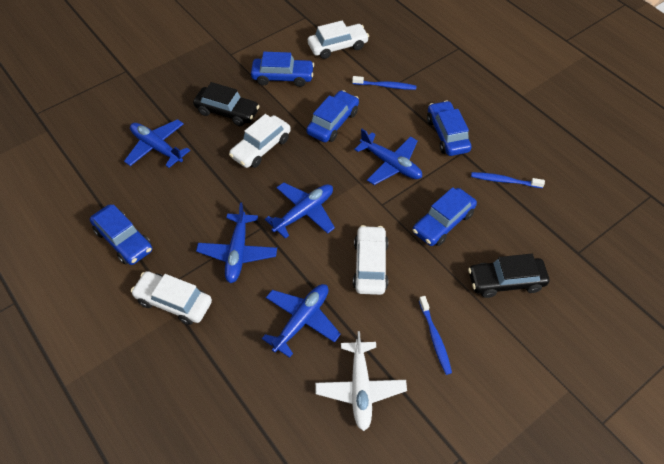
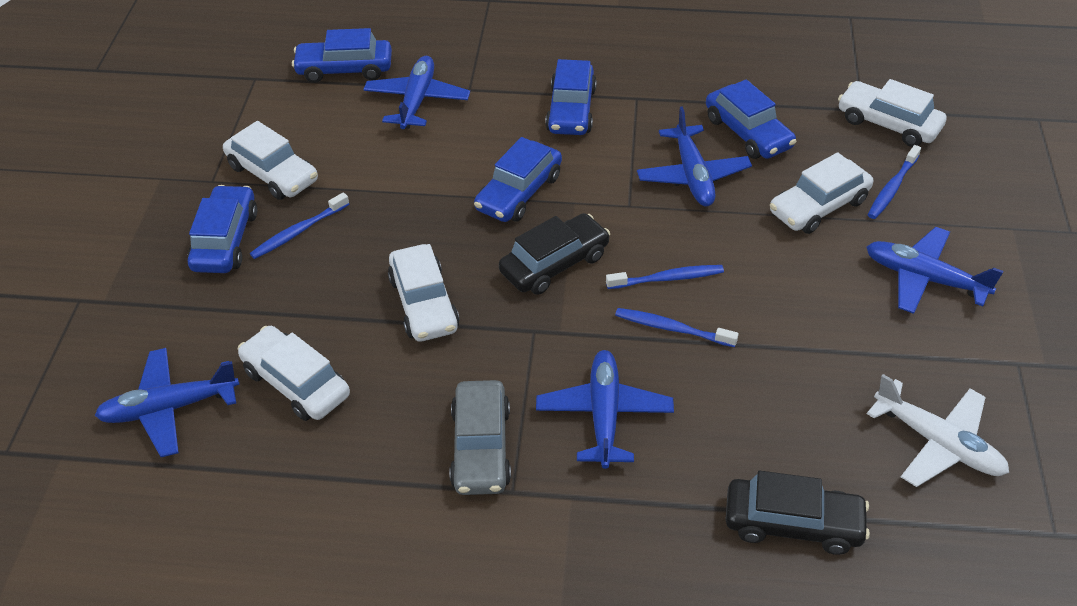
blue toothbrush: [352,76,416,90] [419,296,452,375] [471,172,545,188] = 3 -> [250,192,349,259] [606,265,724,289] [615,308,739,347] [868,145,921,219] = 4
grey car: none = 0 -> [449,380,511,495] = 1
white car: [131,271,212,325] [229,114,291,168] [308,20,369,59] [353,225,388,295] = 4 -> [223,121,318,200] [238,326,350,421] [388,244,460,342] [770,152,873,234] [838,79,947,147] = 5

